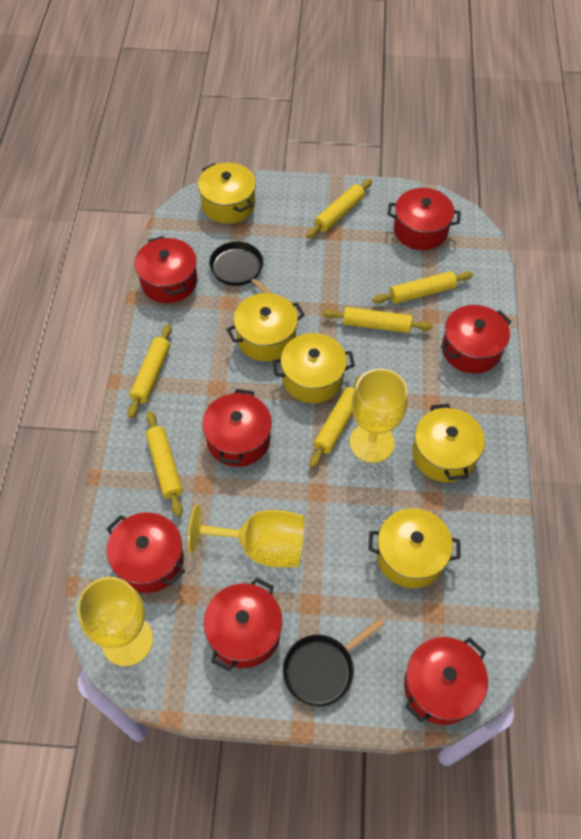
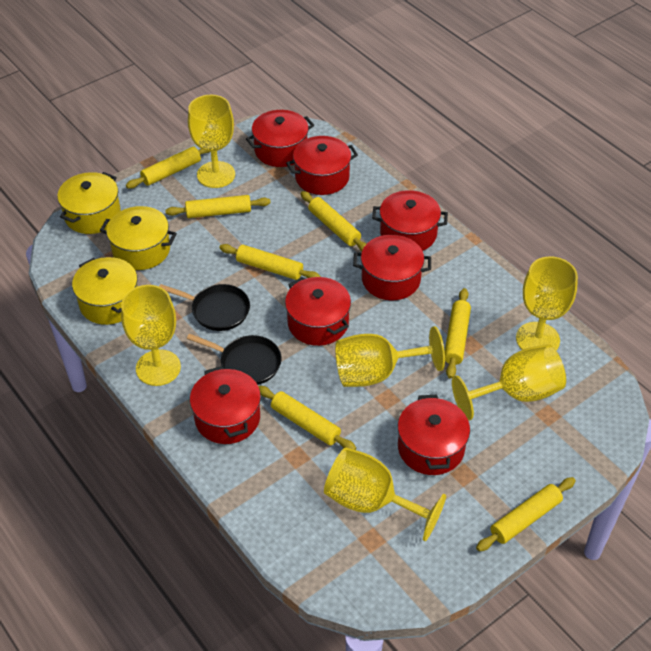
yellow goblet: [77,577,153,666] [188,504,305,567] [349,368,408,463] = 3 -> [121,285,181,386] [188,95,235,188] [324,448,446,541] [335,326,445,387] [452,344,566,420] [516,256,578,350] = 6
yellow pot: [198,162,256,224] [226,293,305,361] [272,333,355,403] [368,508,460,588] [412,404,485,482] = 5 -> [57,172,121,234] [72,257,138,325] [100,206,177,270] = 3
yellow rolling pin: [127,324,172,419] [146,411,183,517] [306,179,372,238] [309,375,362,468] [323,307,433,333] [372,271,473,304] = 6 -> [126,147,211,189] [165,195,271,218] [219,244,321,280] [258,386,356,450] [301,191,366,252] [445,288,471,379] [476,477,576,551] = 7

